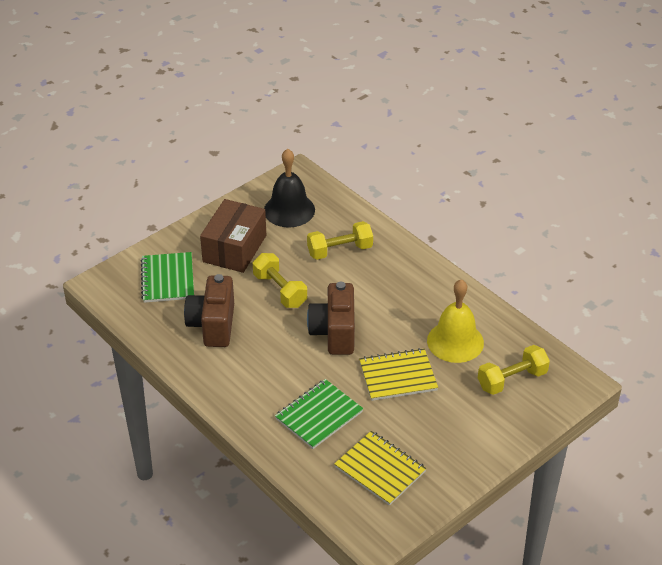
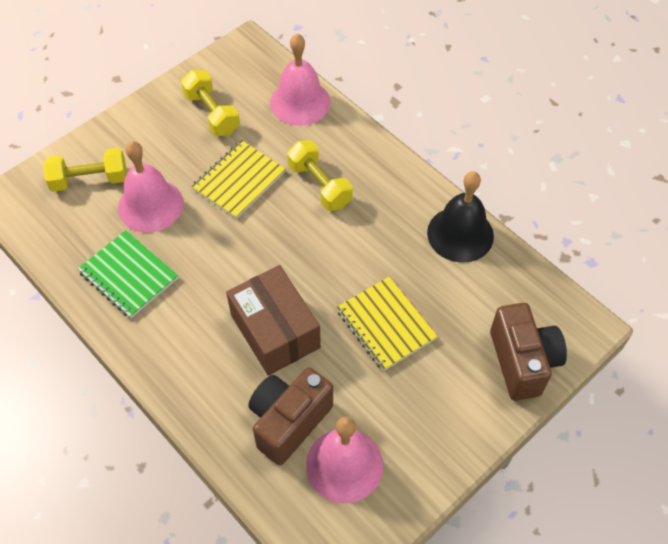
green notebook: [141,252,194,303] [275,379,363,449] = 2 -> [78,230,178,318] = 1
pink bell: none = 0 -> [118,141,183,233] [270,34,331,126] [306,417,383,503] = 3
yellow bell: [427,279,484,363] = 1 -> none = 0

